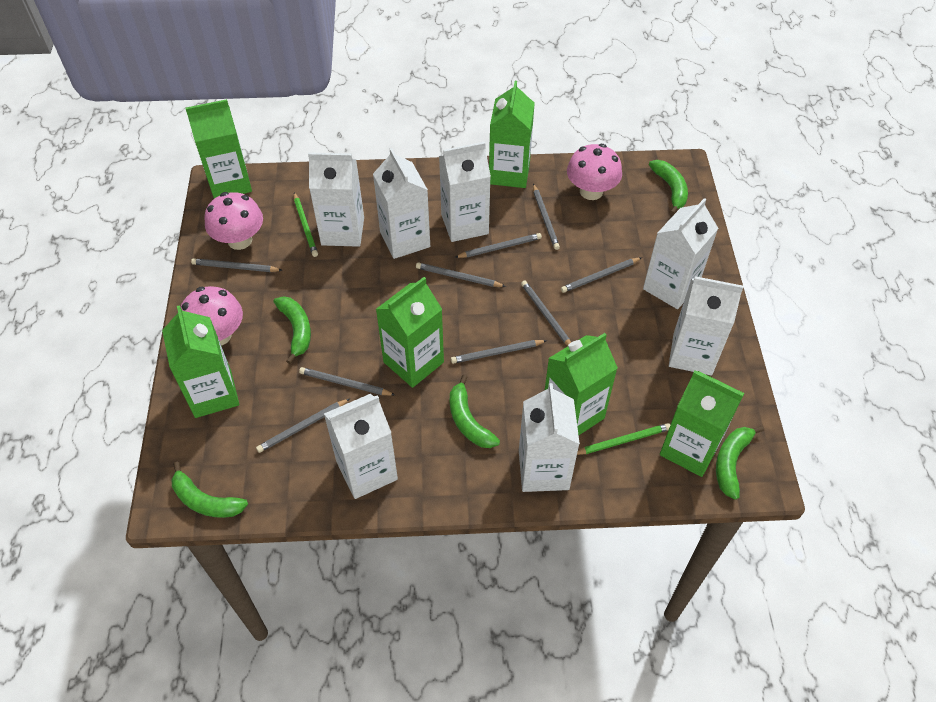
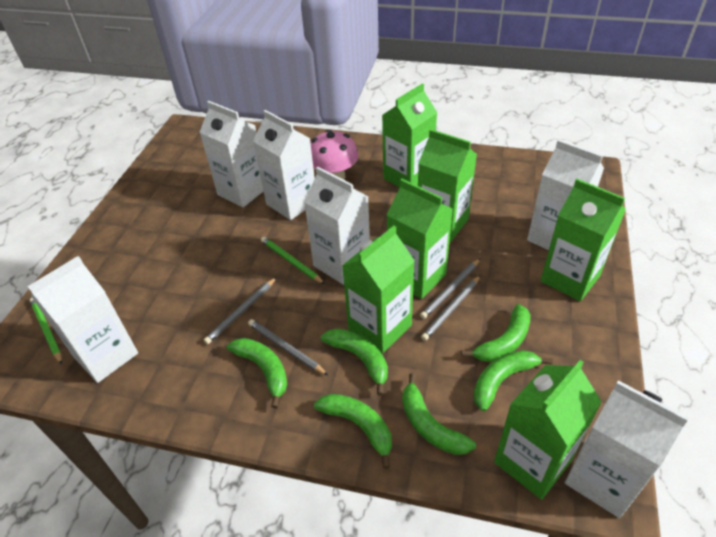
green banana: [171,462,248,518] [274,296,311,364] [450,375,500,448] [649,160,688,215] [716,426,764,500] = 5 -> [227,338,287,408] [314,394,392,469] [321,328,388,396] [402,373,476,455] [461,304,530,362] [473,350,553,411] = 6
grey pencil: [191,258,282,272] [256,399,350,453] [299,367,395,396] [416,262,506,287] [451,340,547,364] [454,233,542,258] [521,281,571,346] [533,184,560,250] [561,257,642,293] = 9 -> [204,277,277,344] [248,319,328,375] [420,259,480,319] [421,275,481,341] = 4
pink mushroom: [180,286,243,346] [204,192,263,250] [567,144,622,200] = 3 -> [310,129,359,180] = 1
white carton: [308,152,364,247] [324,394,398,499] [373,148,430,259] [439,142,491,242] [519,383,580,492] [643,198,719,309] [669,276,744,376] = 7 -> [27,256,138,383] [199,101,263,207] [253,110,315,220] [304,167,370,285] [527,140,604,250] [565,380,689,518] = 6

